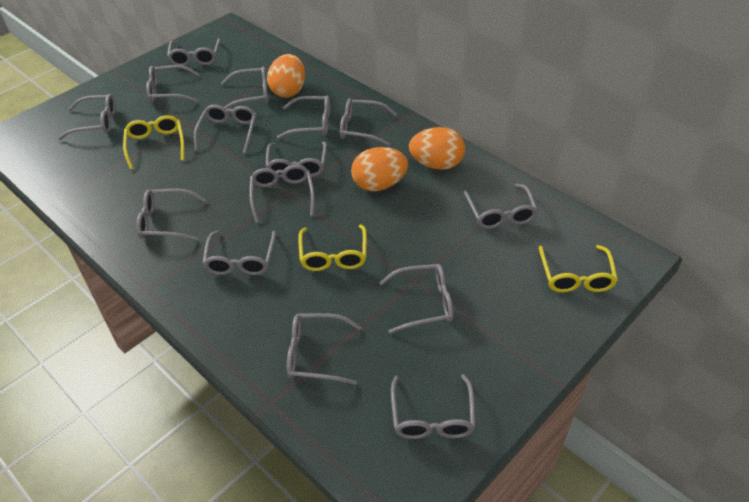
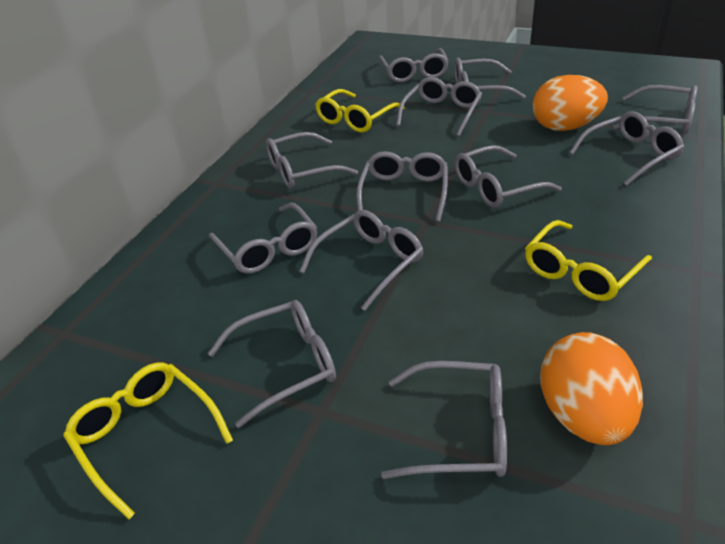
grey glasses: [58,94,115,140] [136,189,206,242] [146,65,200,103] [167,38,220,66] [194,105,256,154] [202,230,276,275] [221,67,269,109] [249,165,315,223] [266,142,327,178] [277,95,330,139] [287,313,361,385] [340,98,397,146] [379,264,453,334] [391,374,476,439] [463,184,538,229] = 15 -> [208,300,336,428] [209,203,317,274] [266,132,358,189] [299,210,423,311] [356,151,448,222] [379,48,449,82] [381,361,507,479] [396,77,482,136] [454,58,526,99] [455,145,562,208] [569,111,684,186] [613,85,697,134] = 12
orange egg: [267,54,305,98] [351,147,408,191] [409,127,465,170] = 3 -> [533,75,608,131] [540,332,643,445] = 2

